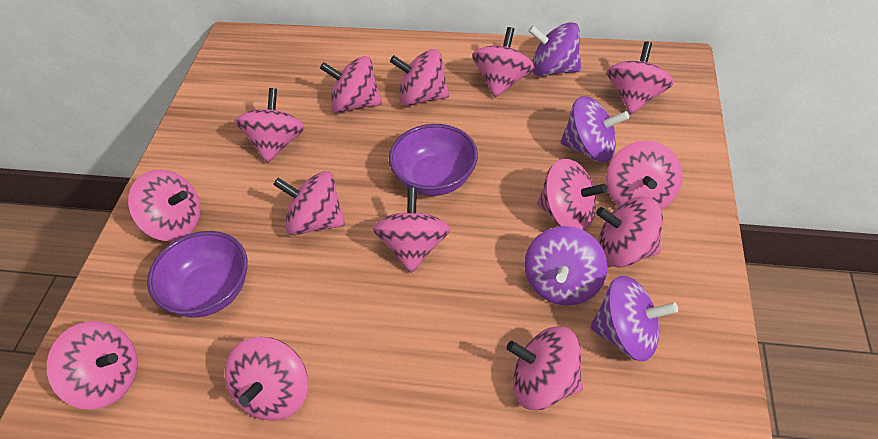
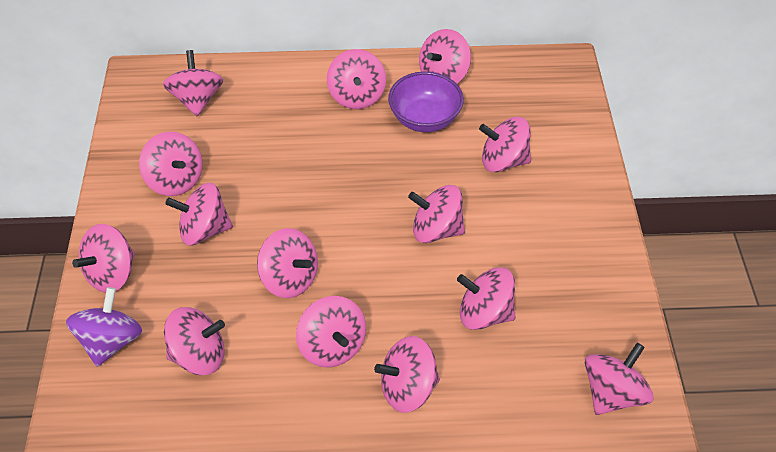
purple bowl: [147,231,248,317] [389,124,478,196] = 2 -> [388,72,464,132] = 1
purple spinning top: [524,226,608,306] [528,22,581,76] [560,96,629,162] [590,276,678,361] = 4 -> [66,287,142,367] = 1

